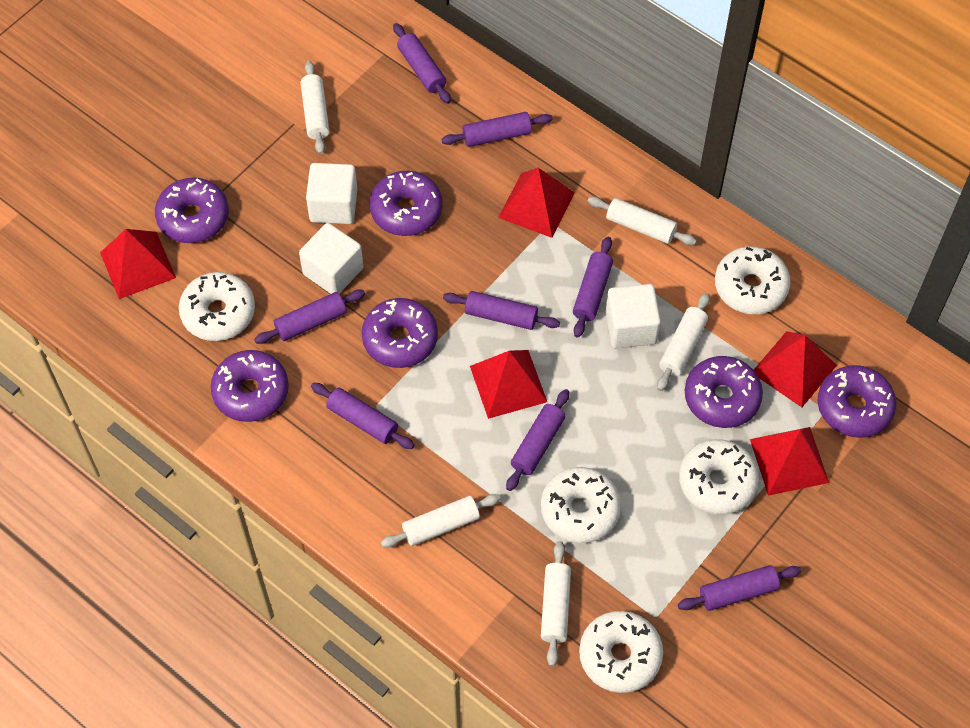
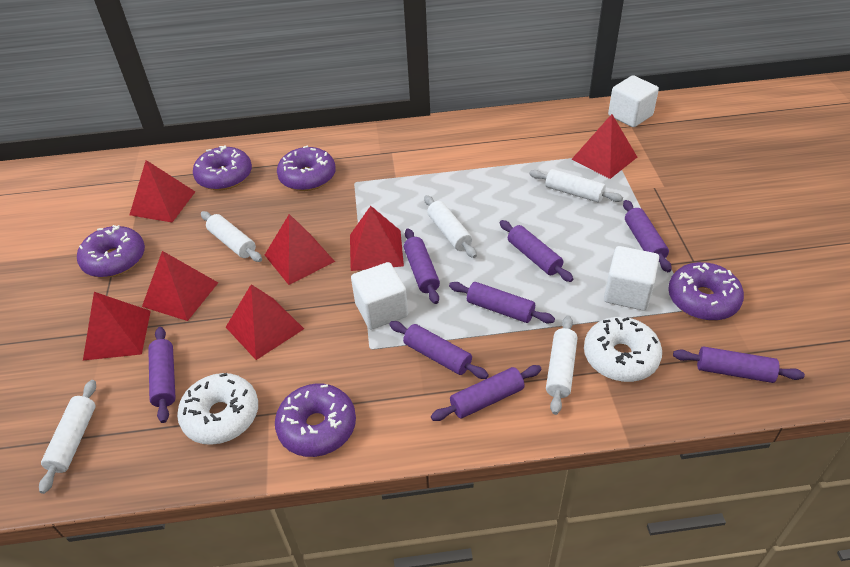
purple donut: [155,177,229,243] [211,350,289,422] [362,298,438,368] [369,171,443,236] [685,356,763,428] [818,365,897,438] = 6 -> [77,225,145,278] [193,145,252,190] [275,384,356,457] [277,145,336,191] [668,262,744,321] = 5
red pyramid: [100,229,176,299] [470,350,547,419] [498,168,575,238] [750,427,829,496] [754,331,837,407] = 5 -> [83,292,151,360] [129,160,195,222] [142,251,218,321] [226,284,304,360] [265,214,335,285] [350,206,404,271] [571,114,637,179] = 7
white donut: [179,272,255,341] [541,467,621,543] [579,611,663,693] [679,439,759,515] [715,246,791,314] = 5 -> [177,373,258,445] [584,317,662,382] = 2

